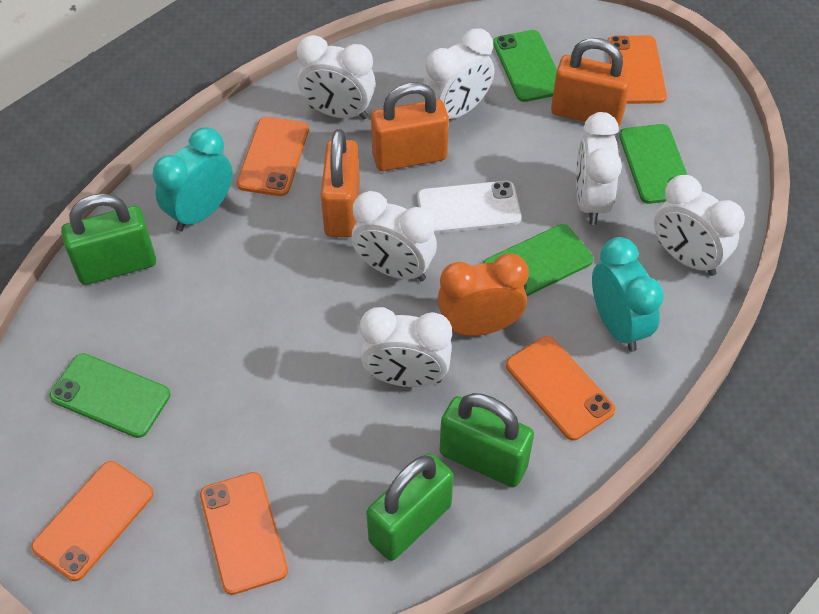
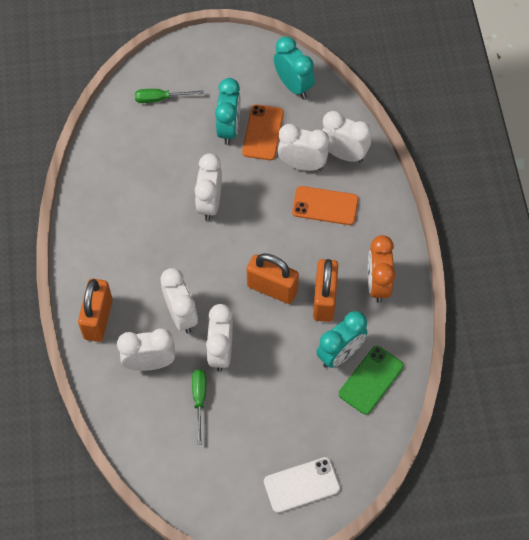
green padlock: [61,193,156,285] [366,453,454,561] [440,393,534,487] = 3 -> none = 0
green phone: [49,353,171,438] [483,224,593,296] [493,30,557,102] [619,124,688,204] = 4 -> [339,346,404,415] = 1
green screwdriver: none = 0 -> [135,89,203,103] [192,369,206,445] = 2
orange phone: [31,461,153,581] [200,472,288,595] [237,117,309,196] [506,336,616,441] [607,35,667,104] = 5 -> [242,104,284,160] [292,186,359,225] = 2
turquoise clock: [153,127,233,231] [592,237,664,352] = 2 -> [215,78,241,145] [274,36,315,99] [316,311,368,368] = 3

